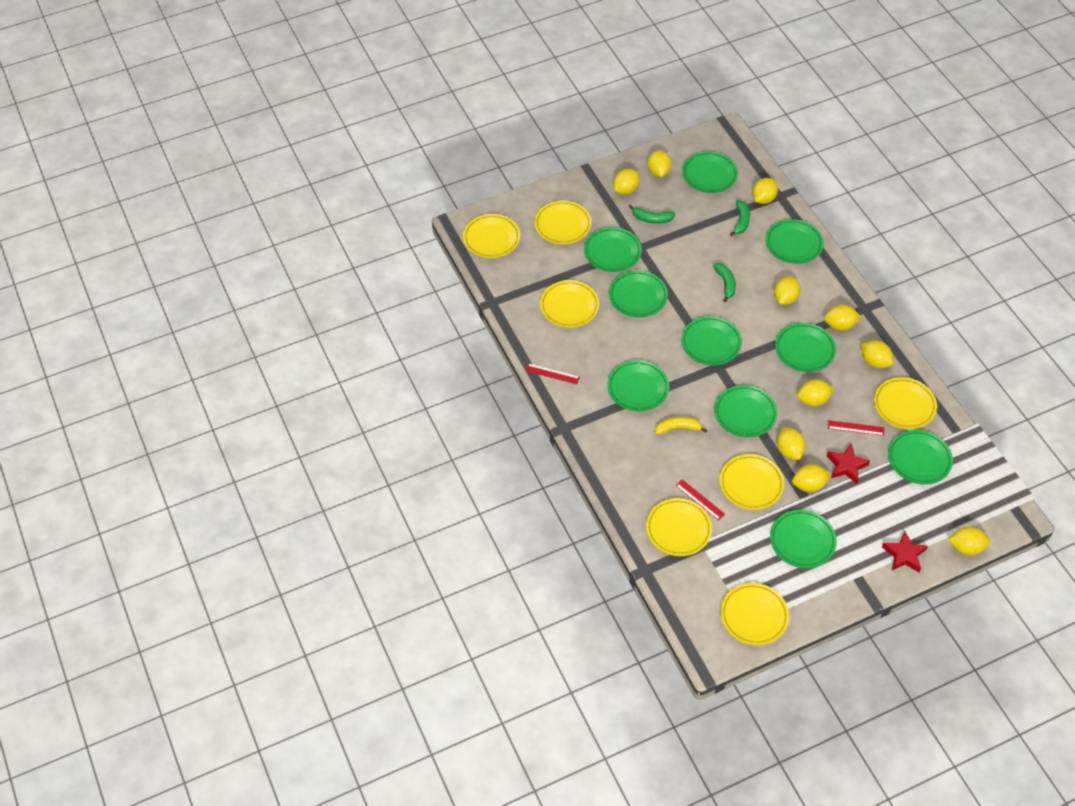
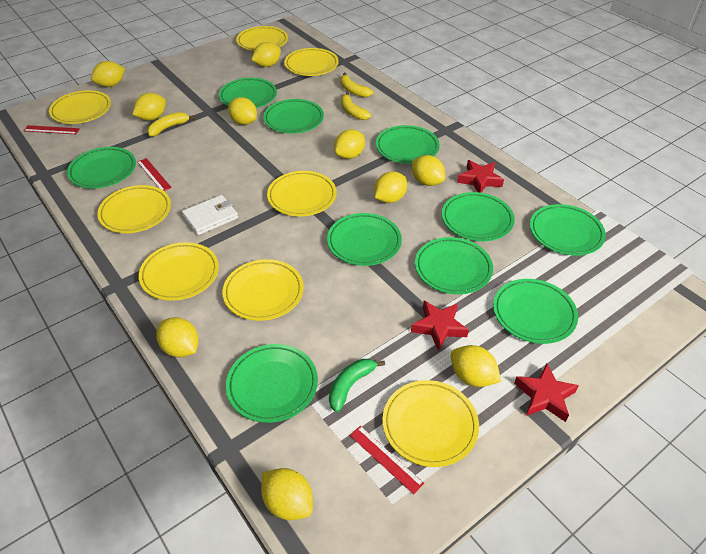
green banana: [629,205,675,224] [713,263,736,302] [730,200,750,237] = 3 -> [329,359,385,412] = 1
red star: [827,444,870,484] [882,531,928,572] = 2 -> [411,301,469,351] [457,160,504,193] [514,363,579,422] = 3
white wallet: none = 0 -> [182,195,238,235] = 1
yellow banana: [655,417,707,435] = 1 -> [147,112,195,137] [340,73,373,97] [341,92,371,120] = 3
yellow plate: [463,214,520,258] [534,201,591,244] [540,280,599,328] [646,498,712,556] [719,454,784,510] [721,583,789,645] [874,377,937,429] = 7 -> [49,90,111,124] [97,185,171,233] [139,242,219,301] [223,259,304,321] [236,26,288,51] [267,171,337,216] [284,48,339,76] [382,380,479,467] = 8

